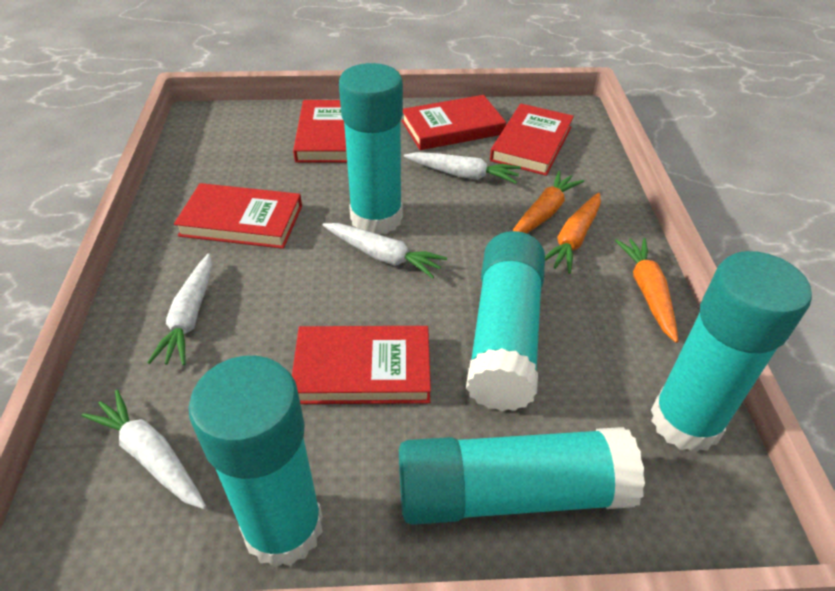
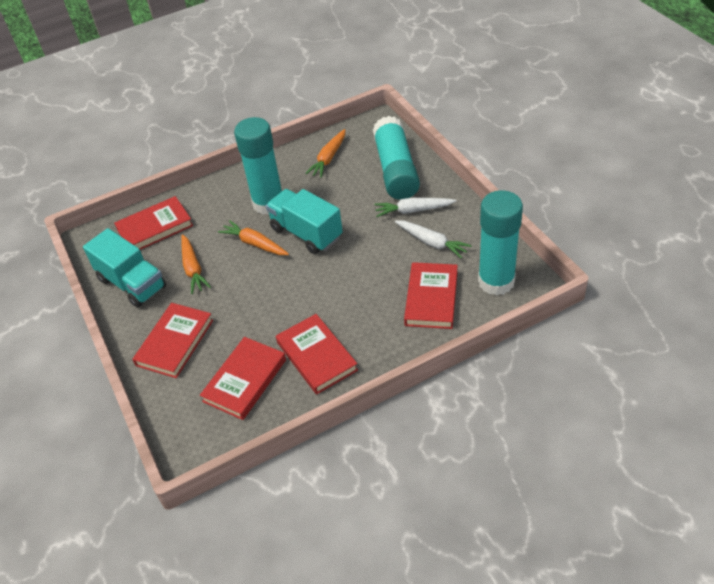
turquoise glue stick: [188,356,323,568] [339,63,403,235] [399,427,645,525] [466,231,545,411] [651,251,812,453] = 5 -> [234,117,282,215] [373,116,420,200] [478,190,523,296] = 3
turquoise truck: none = 0 -> [83,228,166,308] [266,189,343,254] = 2
white carrot: [82,390,206,509] [147,254,212,365] [323,223,447,279] [404,152,521,184] = 4 -> [374,197,456,217] [395,220,472,259] = 2

